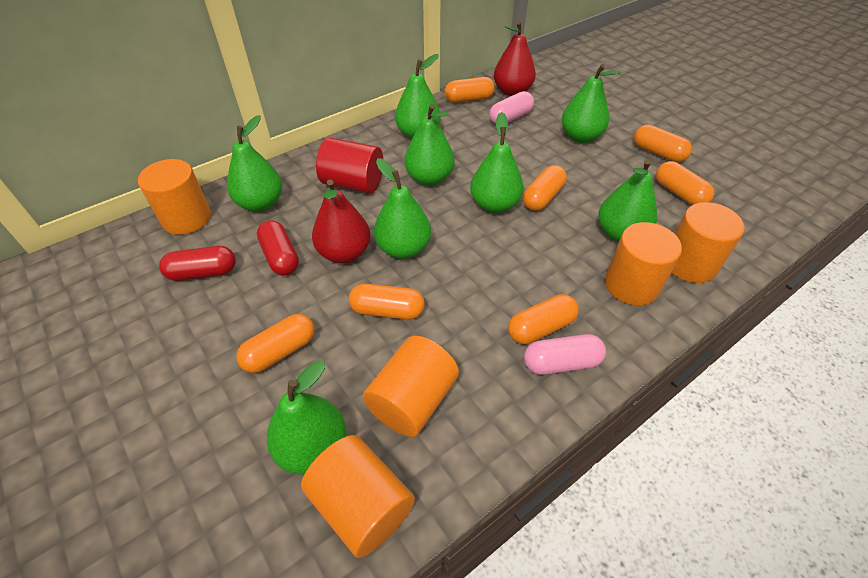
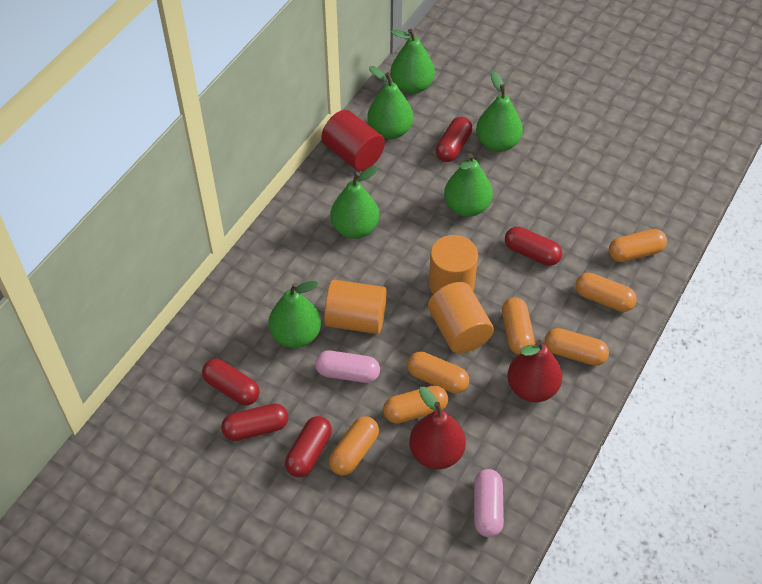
green pear: [227,115,282,212] [267,360,346,475] [374,158,431,259] [395,54,441,139] [405,104,455,186] [470,112,524,213] [562,64,621,143] [598,159,657,242] = 8 -> [268,281,321,348] [330,166,379,239] [367,66,413,139] [390,29,435,94] [444,154,493,217] [476,71,523,152] = 6
orange cylinder: [138,159,211,235] [301,435,415,558] [363,336,459,437] [605,222,682,306] [671,202,744,283] = 5 -> [324,280,387,334] [428,282,494,354] [429,235,478,294] = 3
red capsule: [159,246,236,281] [257,220,299,276] = 2 -> [202,359,260,405] [221,403,288,441] [285,416,332,477] [436,117,473,162] [505,227,562,266] = 5

